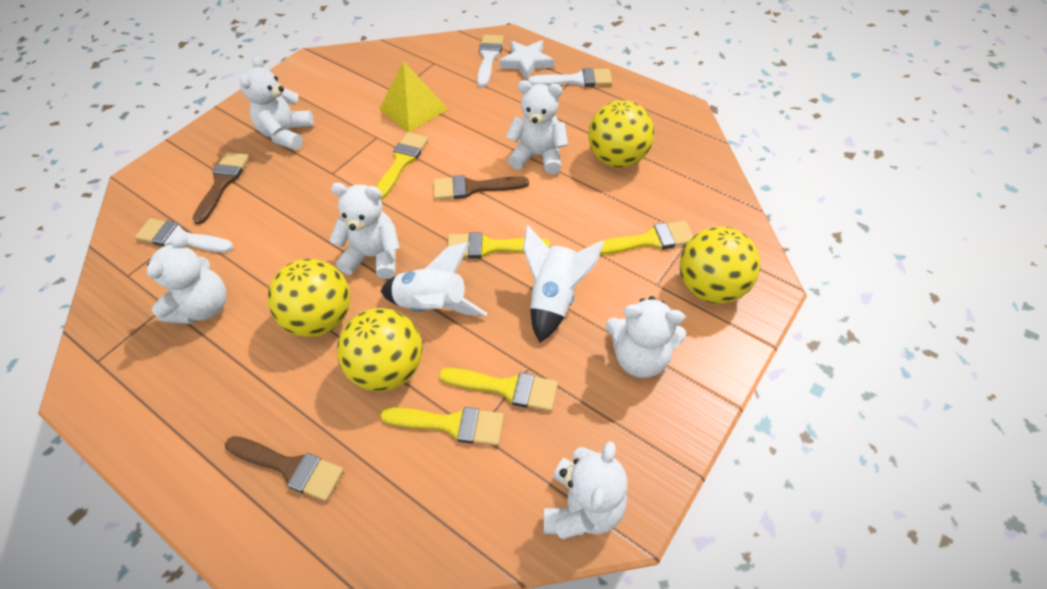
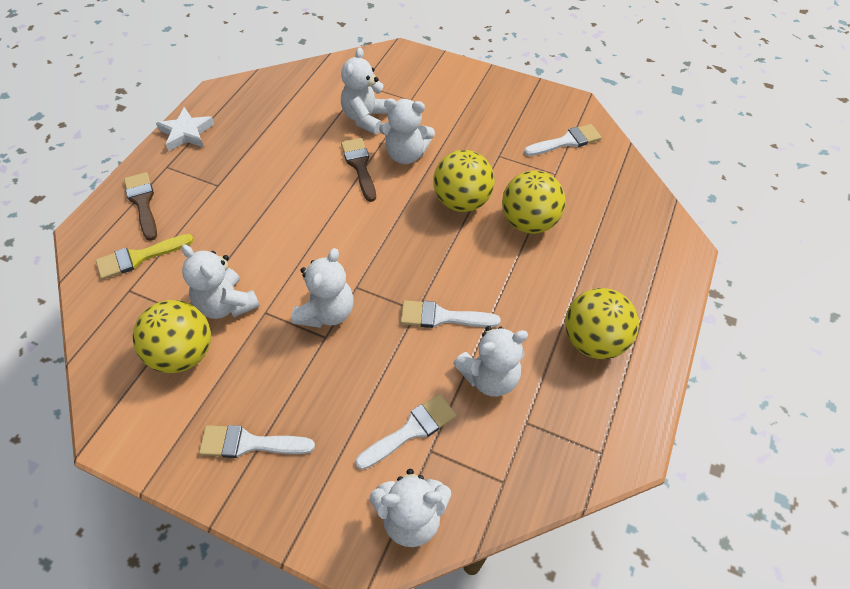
brown brush: [192,152,249,225] [225,436,344,501] [433,175,529,200] = 3 -> [124,172,157,241] [341,138,376,202] = 2
white brush: [135,218,233,253] [477,34,504,87] [528,68,612,87] = 3 -> [199,425,315,458] [355,394,456,470] [400,300,501,328] [524,124,602,156] = 4
white rocket: [381,242,487,316] [523,225,604,342] = 2 -> none = 0
yellow brush: [376,132,428,200] [380,407,504,446] [439,368,558,411] [447,232,550,258] [593,221,693,255] = 5 -> [96,234,194,279] = 1
yellow pyramid: [379,61,448,133] = 1 -> none = 0

